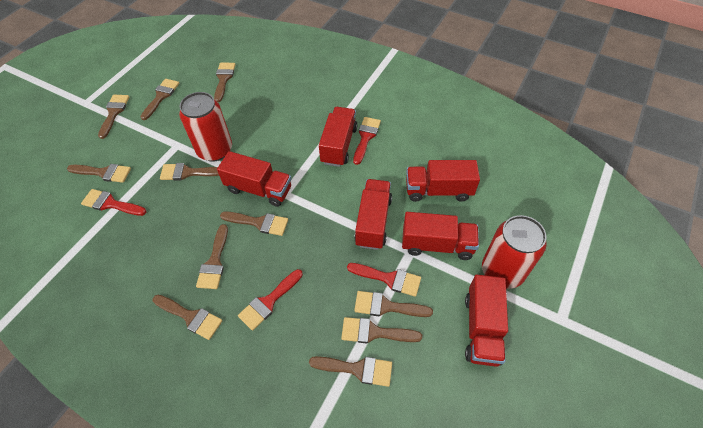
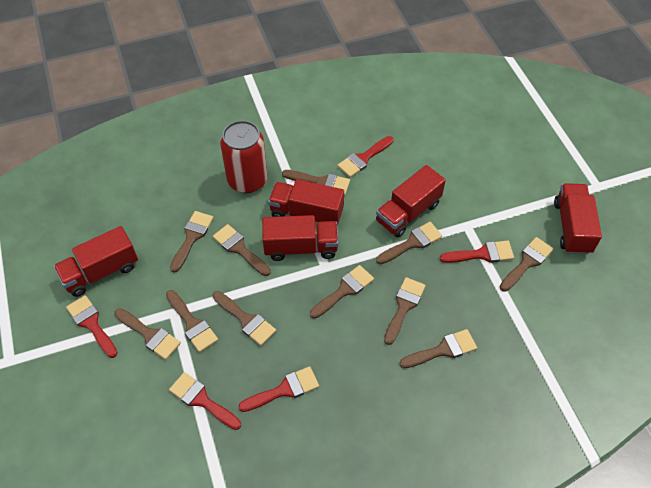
red brush: [81,189,146,216] [238,269,303,331] [347,263,421,297] [353,117,381,165] = 4 -> [66,295,118,358] [169,372,241,430] [238,366,319,412] [337,136,394,177] [440,241,514,263] = 5
red can: [179,92,232,162] [482,215,547,289] = 2 -> [220,120,268,193] = 1
red truck: [217,151,291,207] [319,107,358,167] [354,179,392,250] [402,212,479,260] [406,160,480,202] [465,275,508,367] = 6 -> [54,226,138,297] [262,215,338,261] [268,179,344,225] [376,165,446,237] [554,183,602,254] = 5

